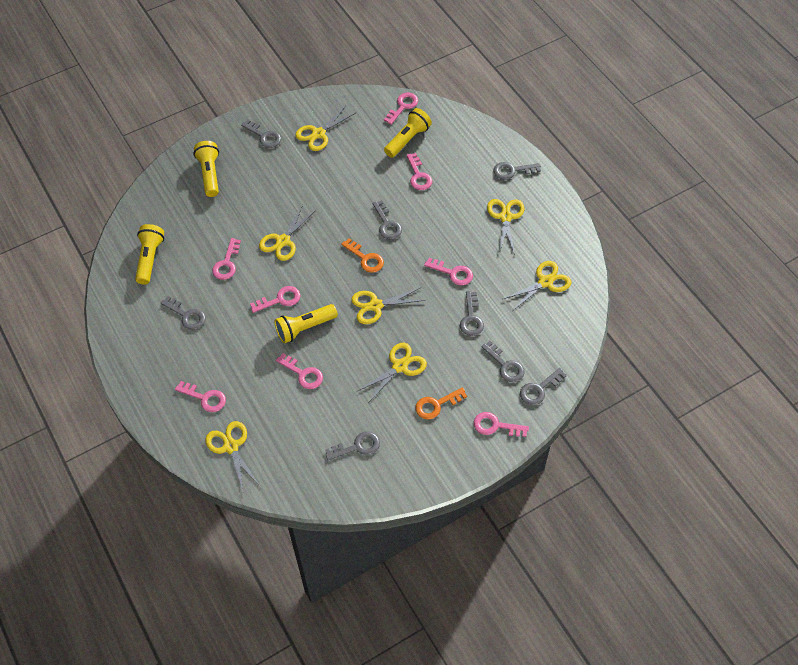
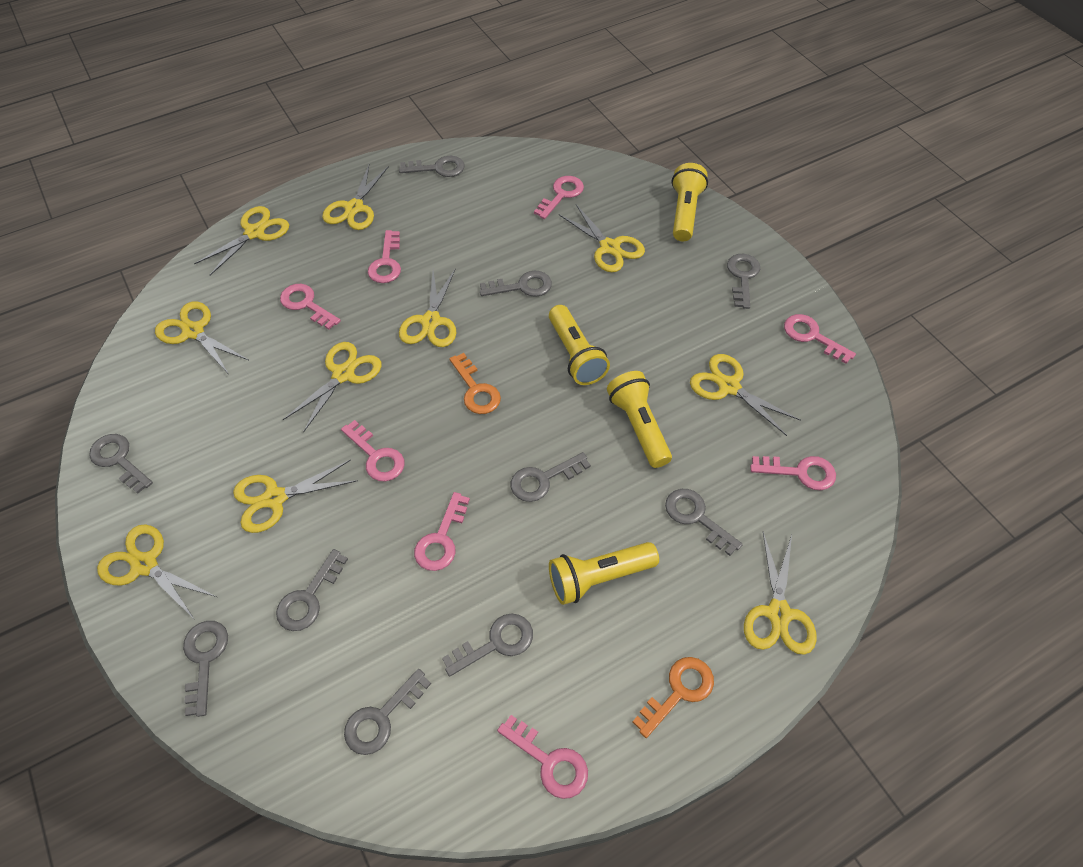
grey key: [161,296,206,330] [241,120,281,148] [325,431,380,460] [373,200,402,239] [460,291,484,336] [481,341,525,382] [493,162,541,180] [520,368,567,405] = 8 -> [89,434,153,493] [183,621,228,717] [276,549,348,631] [344,669,431,755] [399,156,465,177] [442,614,533,677] [480,271,552,297] [511,452,591,502] [665,489,743,556] [727,254,760,309] = 10
yellow scissors: [205,421,261,494] [259,205,316,261] [295,106,355,151] [351,287,426,324] [358,343,427,402] [487,199,525,255] [503,261,572,310] = 7 -> [97,524,217,620] [155,301,248,373] [194,206,289,275] [233,460,358,533] [283,342,382,433] [322,165,389,230] [399,268,456,347] [559,204,645,272] [690,354,801,436] [744,532,817,655] = 10

